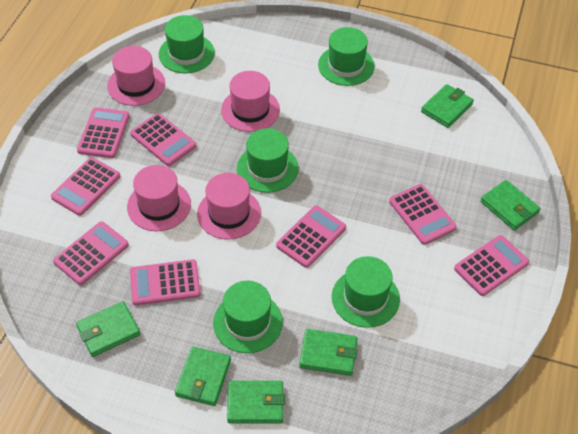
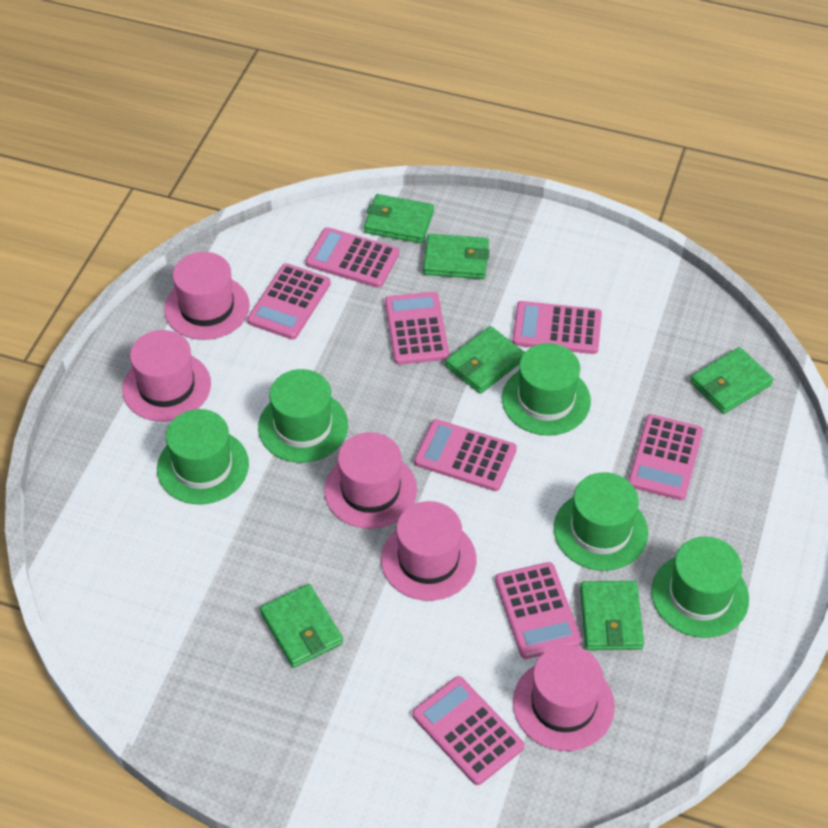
pink hat: [107,46,165,106] [127,165,191,231] [197,173,261,240] [221,71,280,132] = 4 -> [122,330,211,422] [164,252,250,340] [324,432,417,529] [381,501,477,601] [513,645,615,751] = 5

